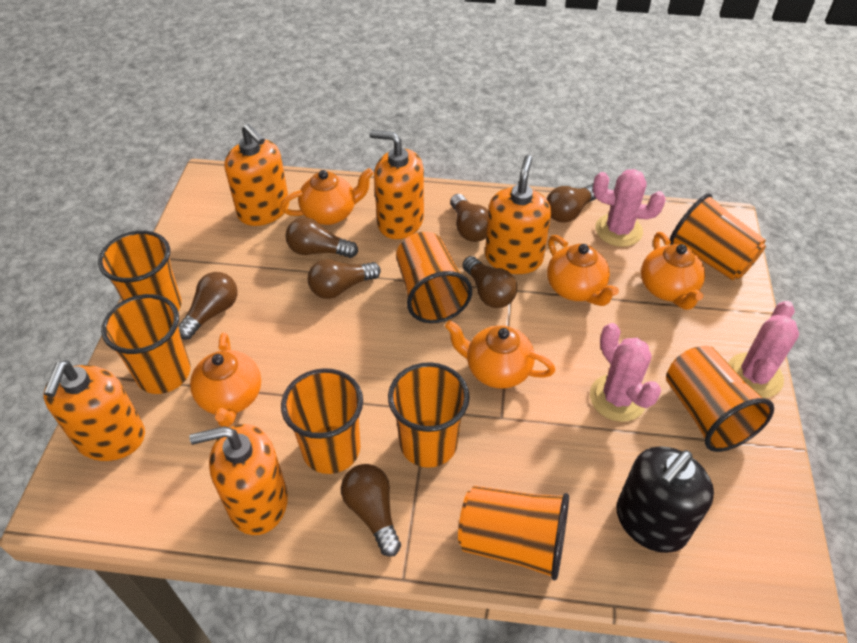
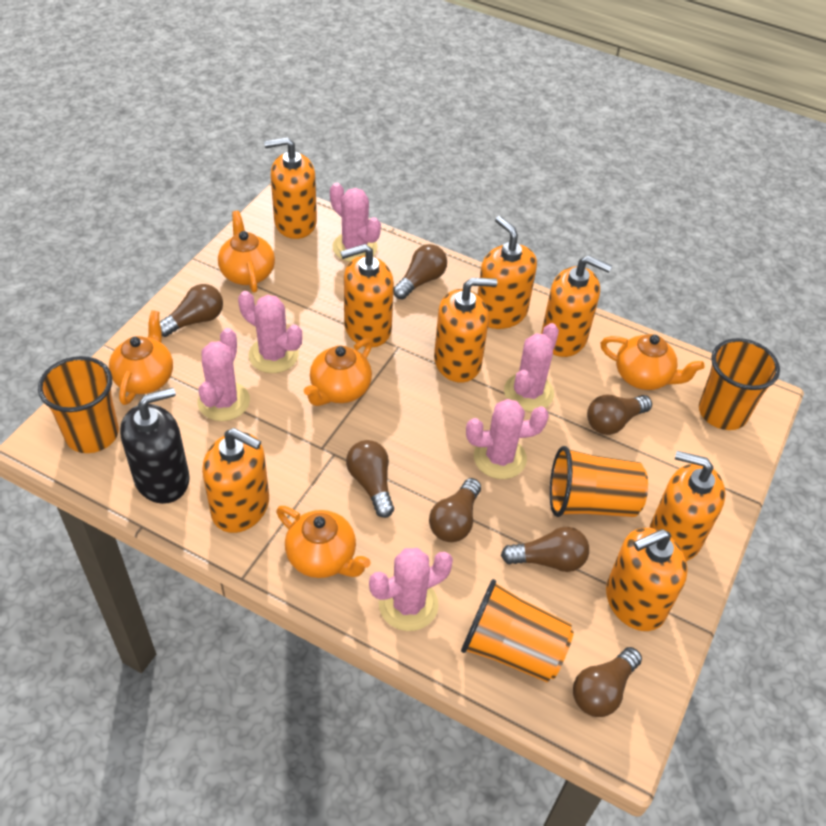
orange cup: [98,231,182,311] [101,294,191,394] [281,368,363,474] [388,362,470,468] [396,232,472,323] [458,486,569,580] [666,346,774,452] [670,193,766,280] = 8 -> [38,356,119,453] [461,579,574,683] [550,446,648,517] [699,338,780,430] = 4
orange soap dispenser: [44,360,145,461] [189,424,288,535] [224,124,289,226] [370,130,424,239] [485,155,551,274] = 5 -> [202,428,269,533] [264,137,317,239] [340,244,394,347] [434,278,497,383] [478,216,537,329] [541,255,612,357] [606,528,688,631] [650,451,726,561] = 8
pink cactus: [590,323,661,422] [593,169,666,247] [728,301,799,398] = 3 -> [197,328,250,421] [238,291,302,373] [330,183,381,262] [369,548,453,631] [466,399,549,479] [504,323,559,412] = 6

